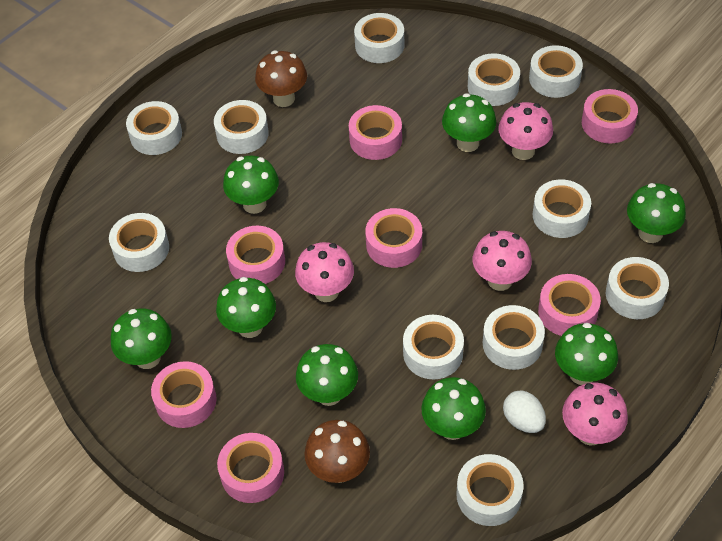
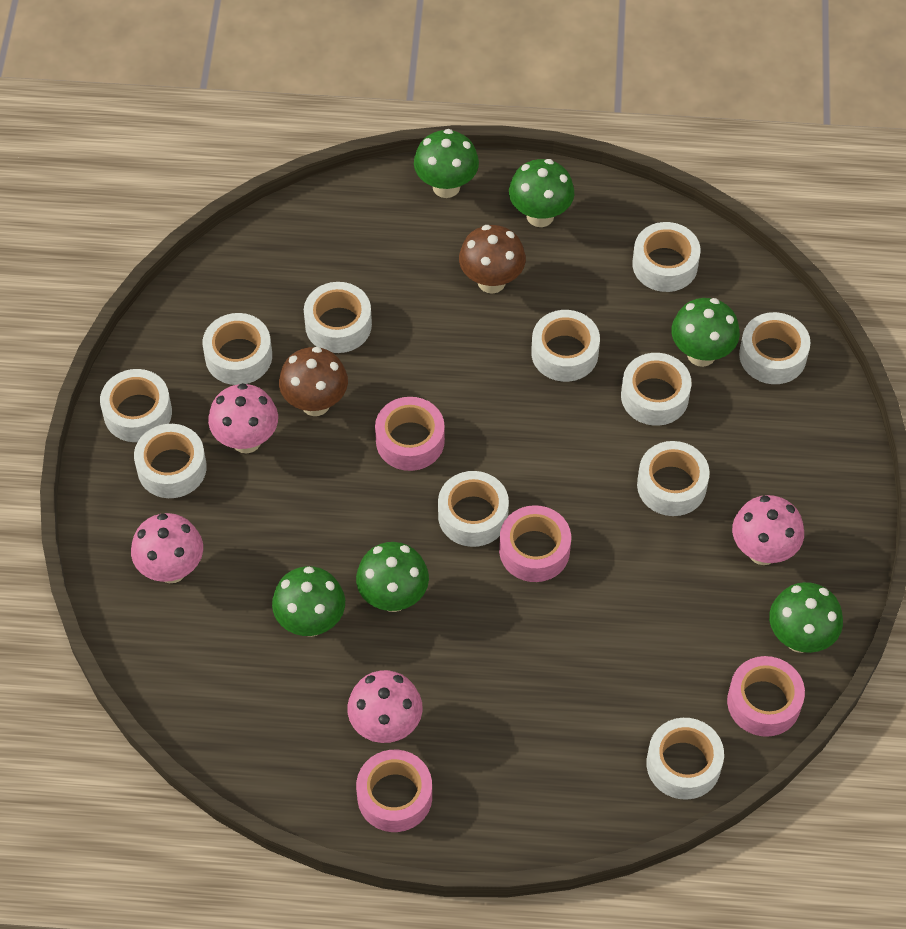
green mushroom: [111,309,172,369] [216,277,276,338] [223,156,279,214] [296,344,358,406] [421,377,486,440] [442,93,496,152] [555,323,618,385] [627,183,686,243] = 8 -> [272,566,345,637] [356,542,429,612] [414,129,479,198] [509,159,574,227] [671,298,740,367] [769,582,843,653] = 6
pink tape: [151,361,217,428] [217,433,284,503] [226,226,285,284] [349,105,402,160] [365,208,422,268] [538,274,601,336] [582,89,638,144] = 7 -> [356,750,432,832] [375,397,445,471] [499,505,571,582] [727,656,805,737] = 4
white egg: [503,391,546,433] = 1 -> none = 0

